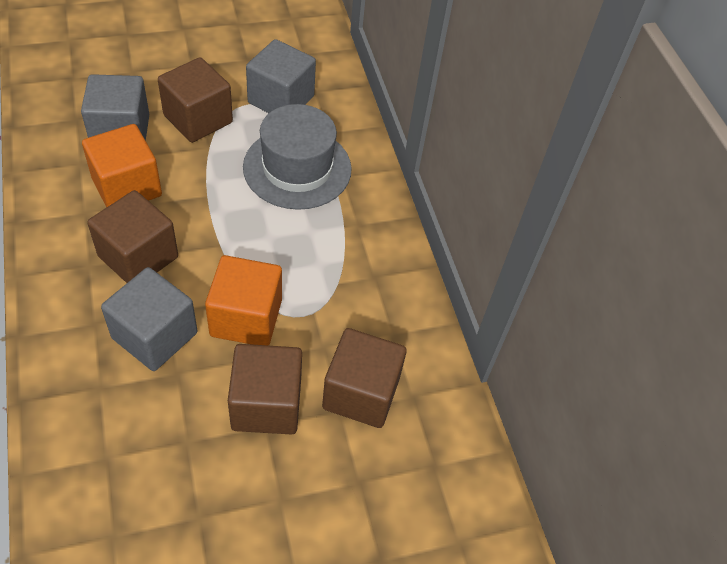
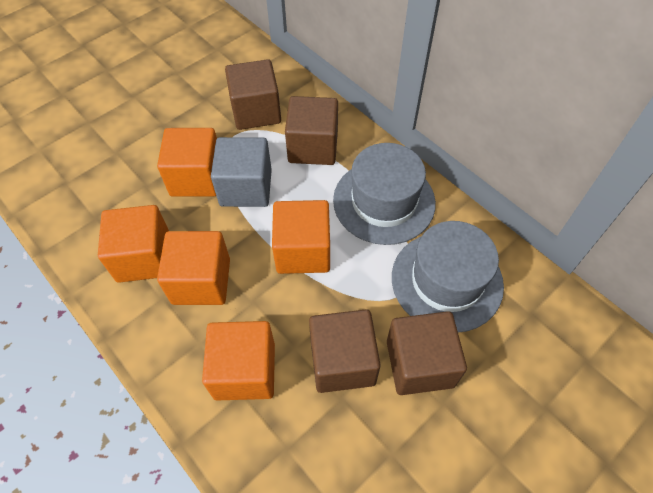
grey cube: [81,74,149,141] [101,267,197,371] [246,39,316,113] = 3 -> [211,137,272,207] = 1
grey hat: [243,104,352,210] = 1 -> [333,143,436,245] [392,221,504,333] = 2
orange cube: [82,124,162,208] [205,255,282,346] = 2 -> [98,205,169,283] [157,128,217,197] [157,231,230,305] [202,321,275,401] [272,200,330,274] = 5

